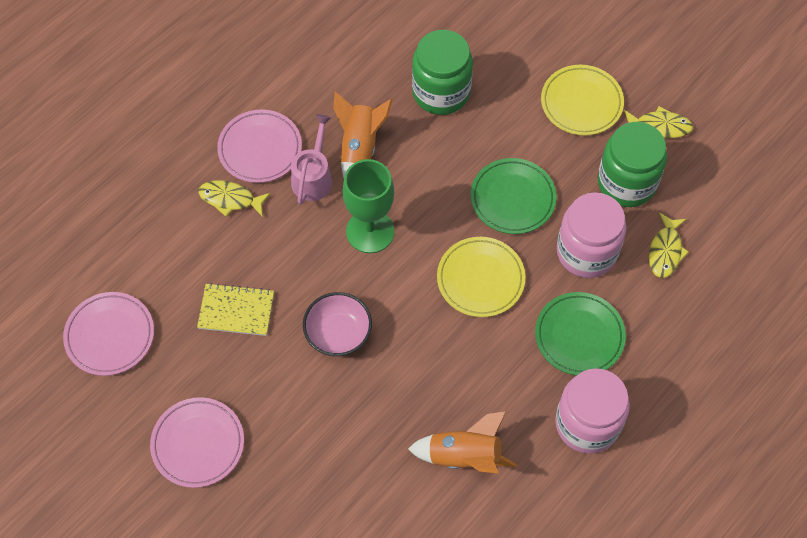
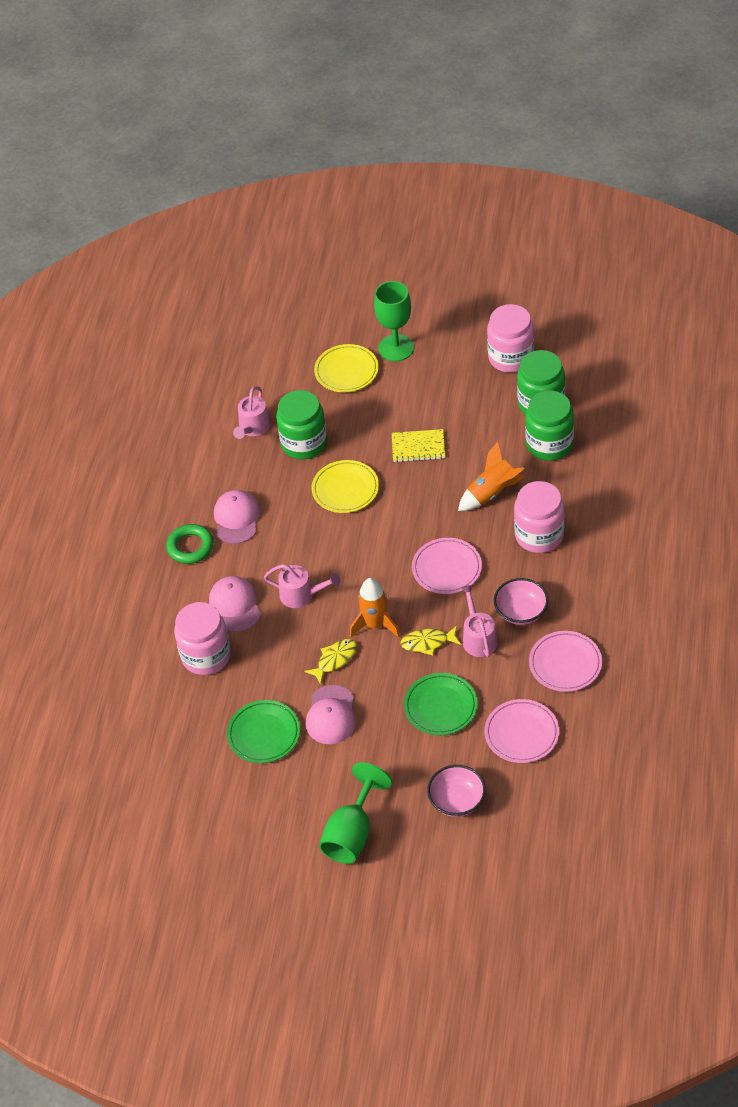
green goblet: [342,159,395,253] = 1 -> [319,763,392,864] [374,281,414,361] = 2
green jar: [412,30,473,115] [598,122,667,207] = 2 -> [276,390,327,459] [517,350,565,415] [525,391,574,461] = 3
green ring: none = 0 -> [166,524,214,564] = 1
pink bowl: [303,292,372,356] = 1 -> [427,765,486,817] [494,578,548,625] = 2
pink cap: none = 0 -> [209,576,261,632] [214,490,260,544] [306,685,356,744] = 3
pink jar: [555,368,630,454] [557,192,626,278] = 2 -> [174,602,231,675] [487,304,534,373] [514,481,565,553] = 3
pink watering can: [291,114,332,205] = 1 -> [233,386,271,439] [264,564,340,608] [461,585,498,657] = 3
yellow fish: [198,180,271,217] [624,106,693,138] [649,212,689,278] = 3 -> [304,639,357,685] [400,626,461,655] = 2

